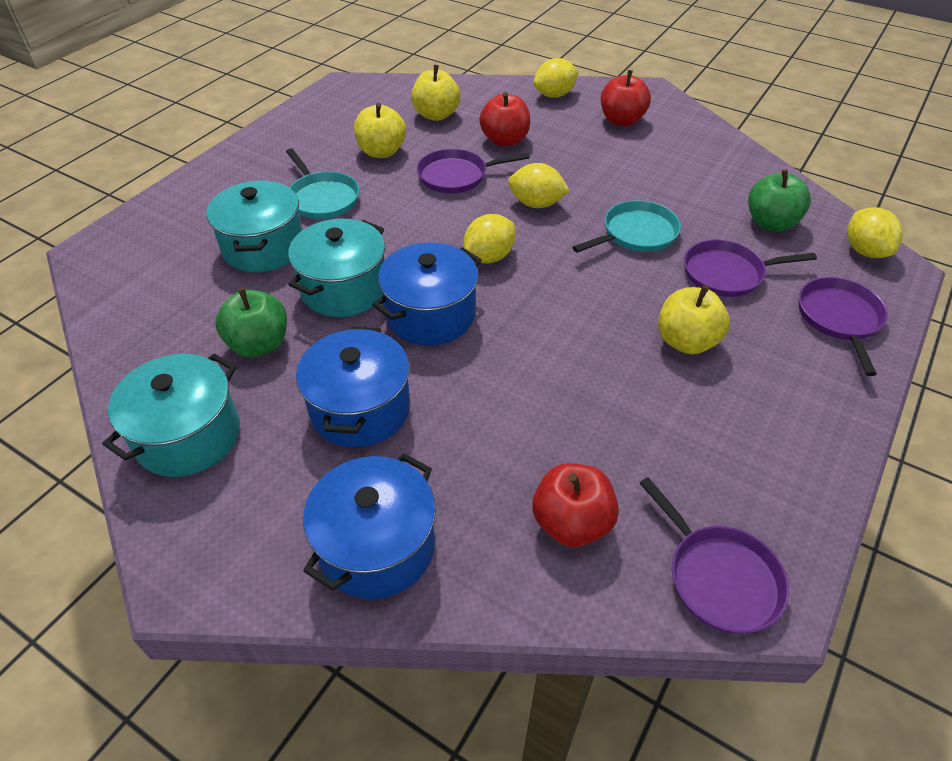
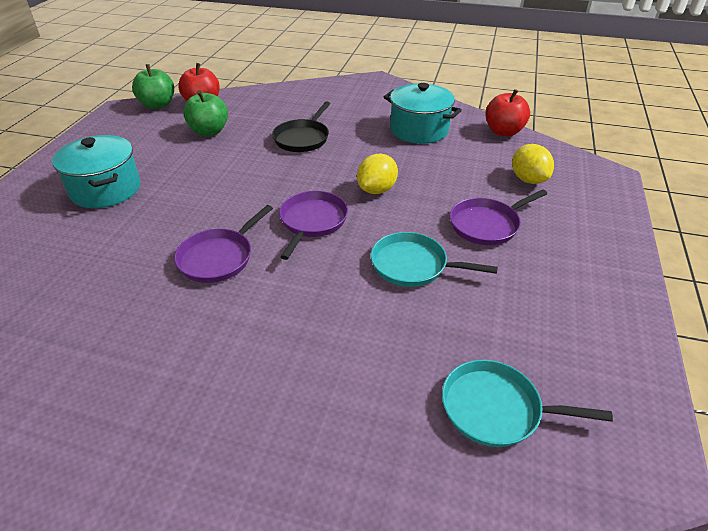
black pan: none = 0 -> [272,101,330,152] = 1
blue pot: [296,326,410,448] [303,453,436,599] [373,242,481,345] = 3 -> none = 0
purple pan: [417,149,529,193] [640,477,789,634] [684,240,817,297] [799,277,888,376] = 4 -> [174,205,273,283] [279,191,348,260] [450,190,547,245] = 3
red apple: [479,92,530,147] [532,463,619,547] [601,70,651,126] = 3 -> [178,63,220,101] [485,89,530,137] = 2
turquoise pot: [102,353,240,477] [206,180,303,272] [288,219,385,317] = 3 -> [52,135,141,208] [384,83,462,144] = 2
yellow apple: [354,103,406,158] [411,65,460,121] [658,285,730,354] = 3 -> none = 0
yellow lemon: [463,214,515,263] [508,163,570,208] [534,58,578,98] [847,207,903,258] = 4 -> [357,153,398,194] [512,144,554,184] = 2

